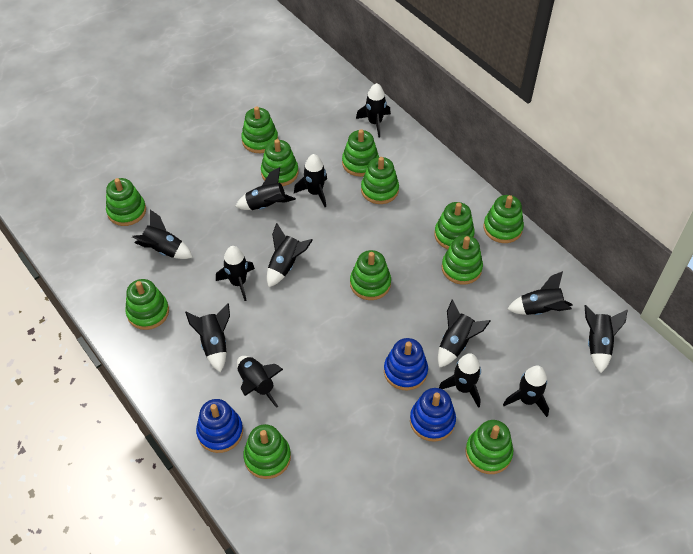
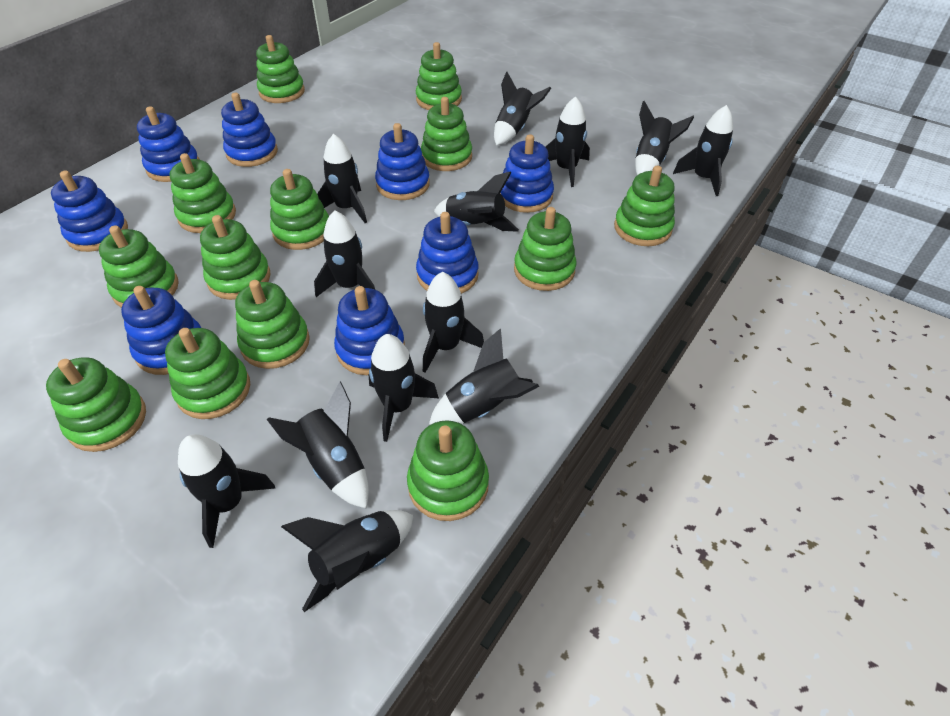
blue stacking toy: [196,399,243,453] [384,338,428,391] [410,388,456,442] = 3 -> [51,171,128,252] [121,286,201,375] [137,106,200,182] [221,93,278,167] [334,286,405,375] [375,123,430,200] [416,212,479,294] [500,134,554,213] = 8
green stacking toy: [106,178,146,226] [125,279,169,330] [241,107,278,153] [243,424,291,479] [261,139,299,186] [342,129,379,177] [350,250,391,300] [361,157,399,204] [434,202,475,249] [442,235,483,285] [465,420,513,474] [483,195,524,243] = 12 -> [46,357,146,452] [99,225,179,308] [165,328,250,419] [170,153,236,233] [200,215,271,300] [235,280,310,369] [256,35,305,103] [270,169,329,250] [407,420,489,521] [416,42,462,110] [421,97,472,171] [514,207,577,291] [614,166,675,246] = 13

